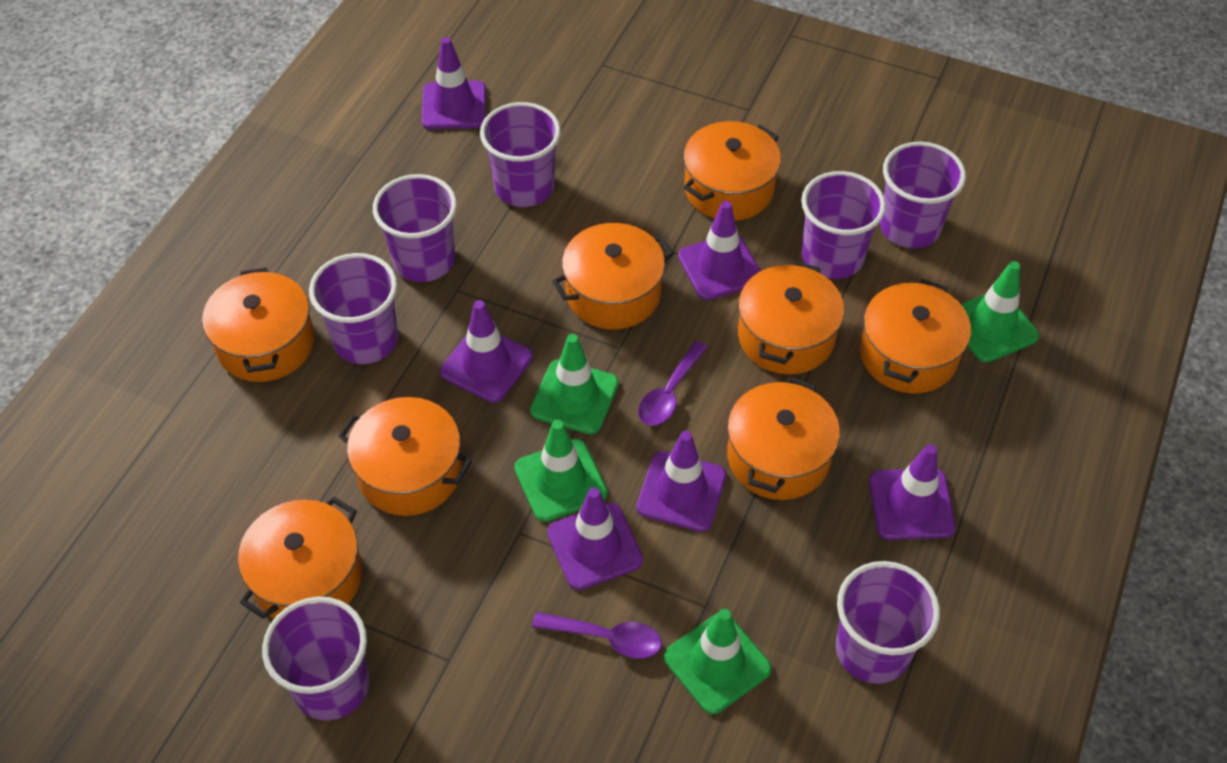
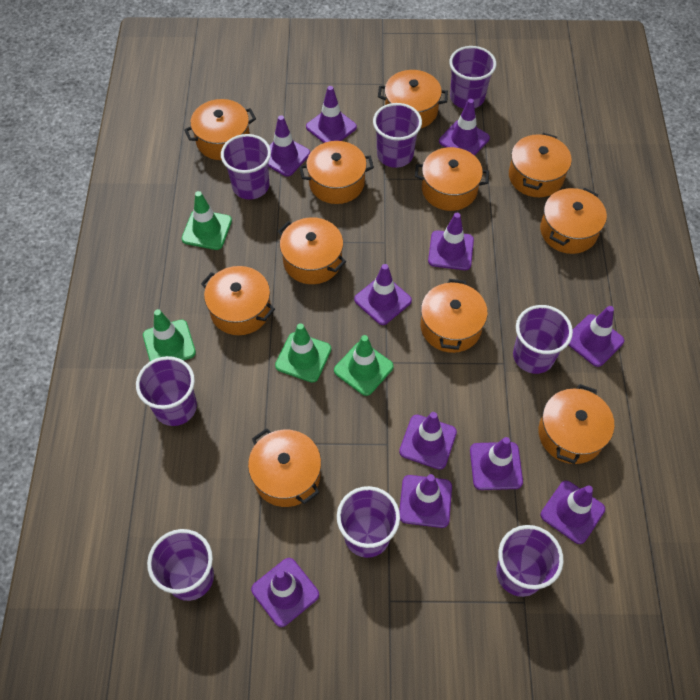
orange pot: [202,267,314,382] [238,497,362,619] [338,397,472,516] [552,223,674,329] [683,121,781,221] [727,377,840,500] [738,261,844,375] [860,279,971,394] = 8 -> [184,99,256,160] [201,266,275,335] [248,428,321,507] [278,217,346,284] [299,141,374,204] [378,70,448,128] [415,147,489,211] [421,279,488,353] [509,133,572,197] [539,384,614,464] [540,188,607,254] = 11
purple cup: [262,597,370,720] [309,253,398,364] [373,174,457,282] [480,102,561,207] [801,171,886,279] [836,561,940,684] [880,142,966,248] = 7 -> [136,356,197,426] [147,529,214,601] [221,134,271,200] [337,486,400,558] [373,103,422,168] [449,46,496,109] [496,525,564,597] [513,305,573,374] = 8
purple spoon: [532,612,662,659] [638,341,708,426] = 2 -> none = 0
purple traffic cone: [422,37,486,130] [440,300,533,403] [547,487,643,590] [637,431,726,532] [678,201,761,300] [869,444,956,540] = 6 -> [251,558,319,627] [268,115,310,177] [306,86,357,143] [354,264,412,325] [399,412,457,470] [399,474,452,528] [428,213,474,270] [439,99,490,156] [470,437,523,490] [540,481,605,544] [568,306,624,367] = 11

